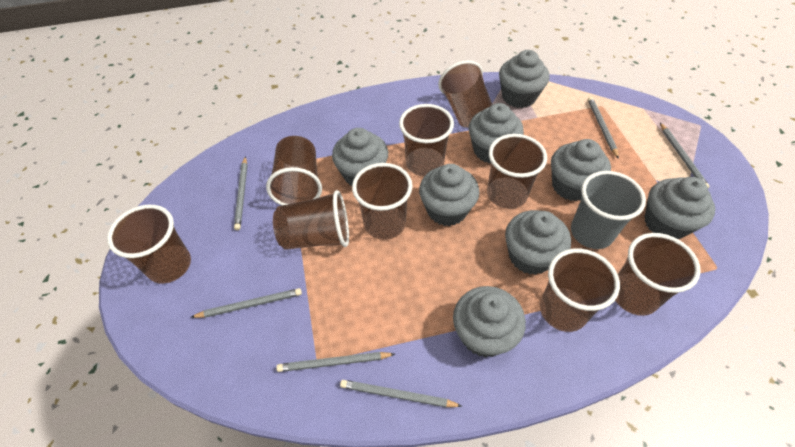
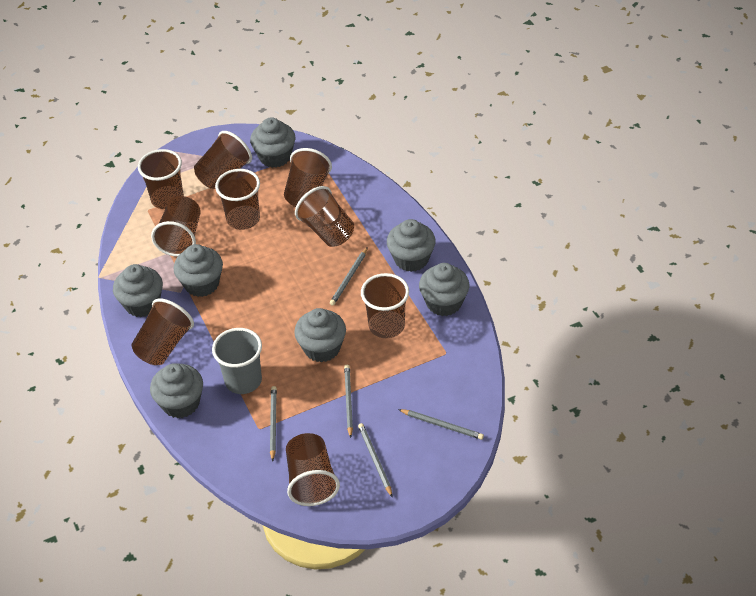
grey cupcake: [332,128,388,186] [419,164,479,226] [453,286,526,357] [469,103,524,163] [499,50,549,108] [505,210,571,275] [551,139,611,201] [645,177,715,239] = 8 -> [113,264,163,317] [150,363,203,418] [174,244,223,297] [250,117,295,168] [294,308,346,362] [387,219,436,272] [419,263,469,316] = 7
grey pencil: [190,288,302,318] [234,156,248,230] [276,352,395,372] [340,380,462,407] [588,97,619,159] [660,123,710,188] = 6 -> [270,386,277,462] [330,247,368,306] [344,365,353,438] [358,423,392,497] [398,409,484,440] = 5

